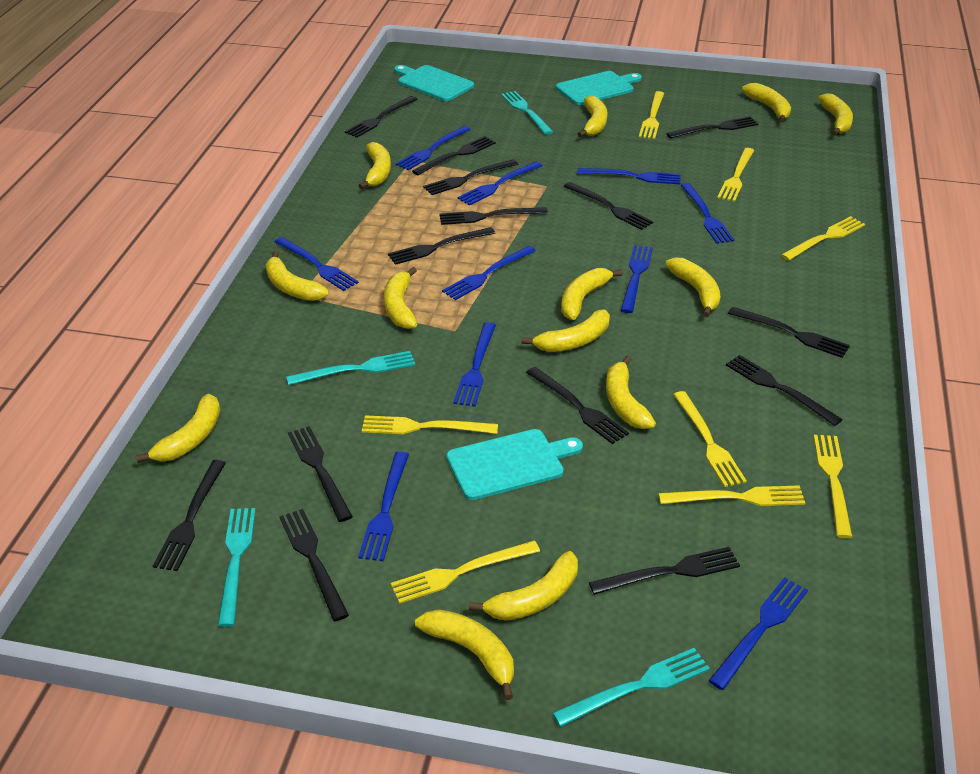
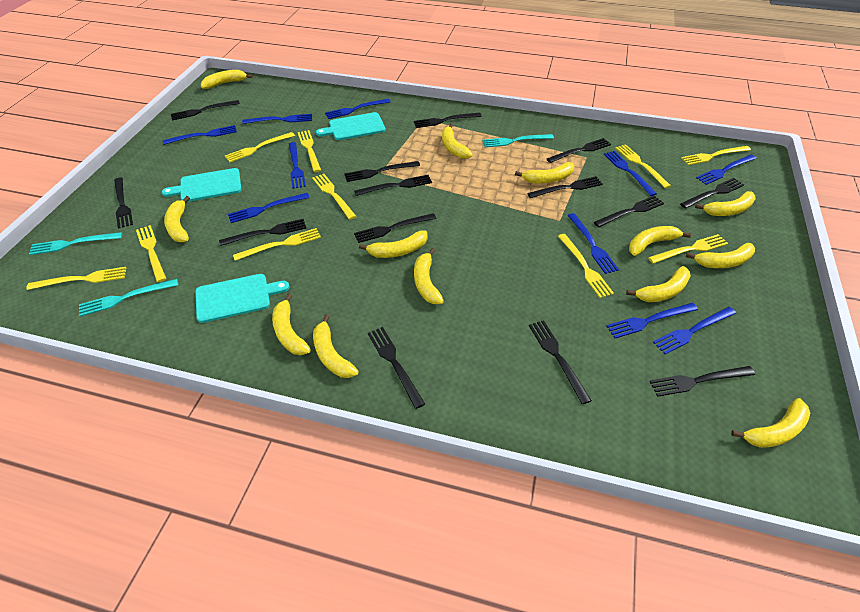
turquoise fork: [218,508,256,627] [286,351,415,385] [501,91,553,135] [553,648,710,727] = 4 -> [29,232,122,255] [79,279,178,317] [482,134,554,147] = 3
yellow fork: [362,415,498,434] [390,540,540,604] [639,91,664,139] [658,485,805,506] [673,391,747,487] [717,148,754,202] [781,216,865,261] [813,435,852,538] = 8 -> [26,267,126,290] [136,225,166,282] [225,132,295,162] [233,228,321,261] [298,130,321,172] [312,174,356,220] [558,234,614,298] [616,144,671,188] [648,234,728,264] [681,146,751,165] = 10

